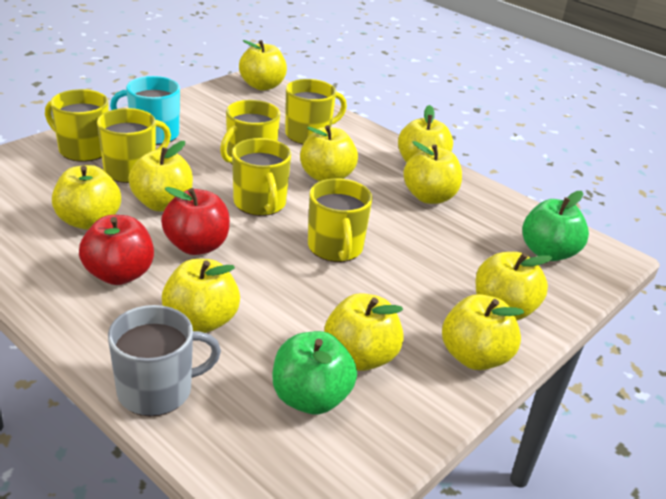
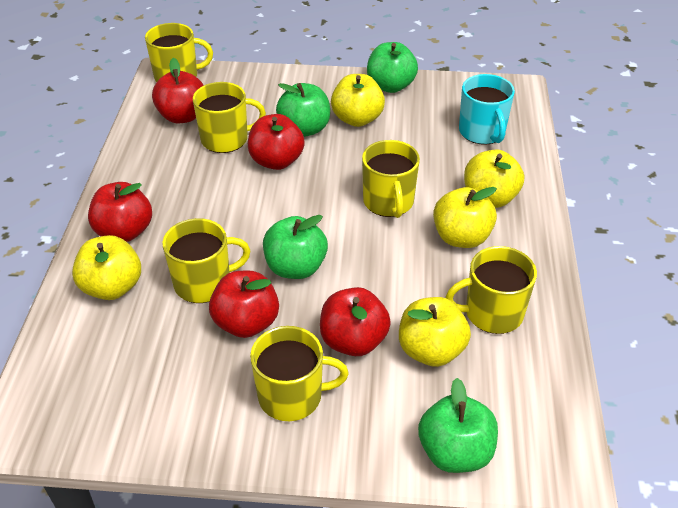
green apple: [273,331,357,414] [522,191,589,261] = 2 -> [263,215,328,279] [276,83,330,137] [367,42,418,93] [418,378,498,473] = 4
grey mug: [108,305,221,416] = 1 -> none = 0
red apple: [79,215,154,285] [161,187,230,255] = 2 -> [88,182,152,242] [152,58,204,124] [209,270,279,338] [248,114,305,170] [320,287,391,356] = 5
yellow apple: [52,165,121,230] [129,141,193,211] [162,259,240,333] [239,40,287,90] [300,125,358,181] [324,293,404,371] [398,105,453,163] [403,141,462,204] [442,294,524,370] [476,252,552,320] = 10 -> [72,235,141,300] [331,74,385,127] [399,297,471,367] [433,187,497,248] [464,149,524,208] = 5

